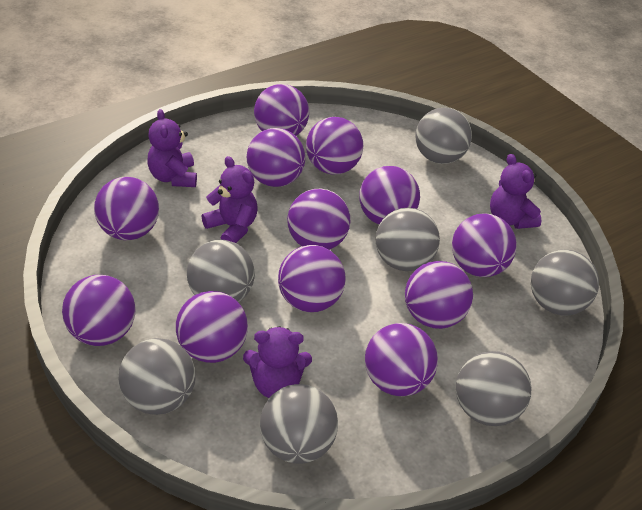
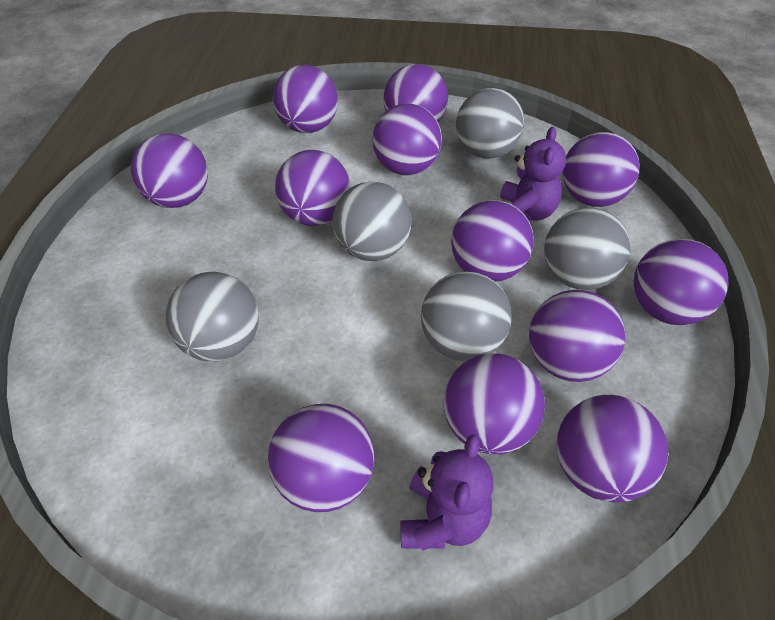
grey ball: [118,338,195,415] [187,240,255,302] [260,384,338,464] [376,207,440,271] [415,108,472,164] [456,351,532,426] [531,250,599,315] = 7 -> [166,272,259,361] [332,181,411,261] [421,271,512,361] [456,88,525,159] [544,208,631,290] = 5
purple teddy bear: [147,109,197,187] [202,156,258,243] [243,326,312,398] [490,154,541,229] = 4 -> [401,434,493,550] [500,127,566,222] = 2

